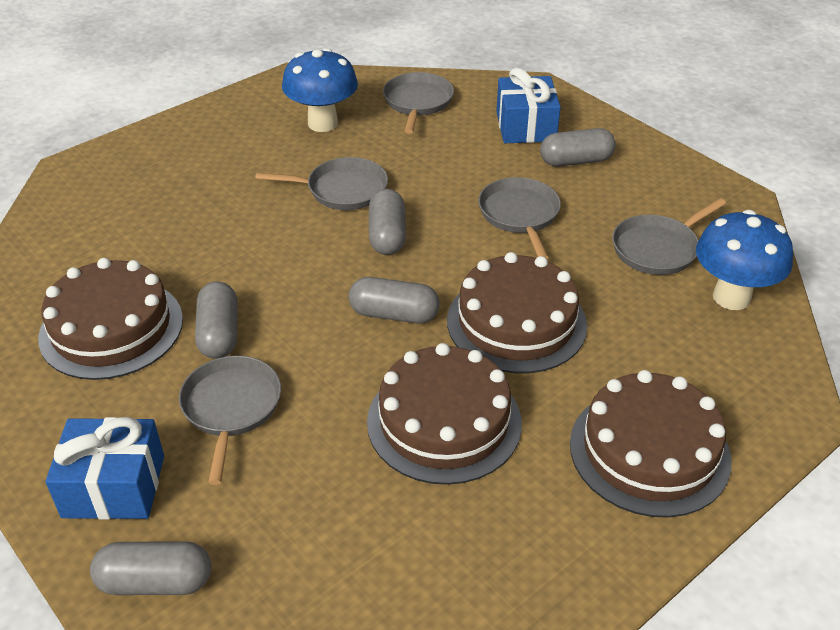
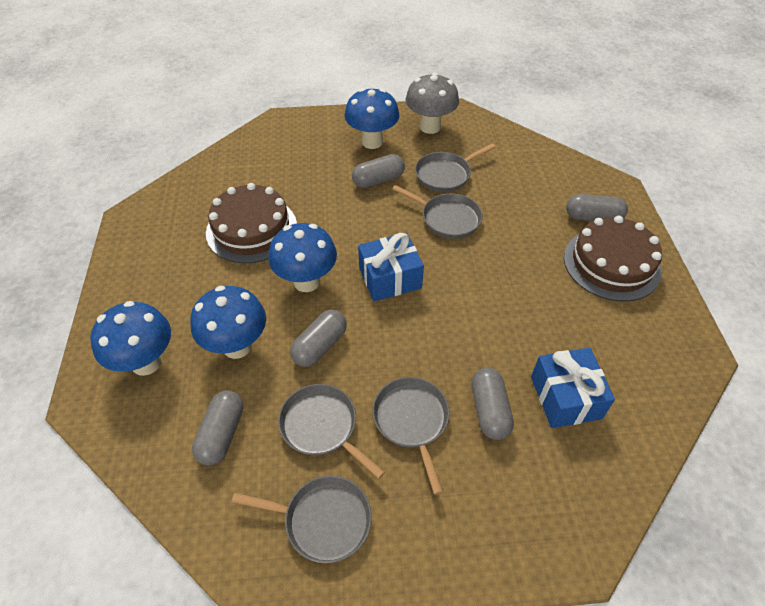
blue mushroom: [282,48,358,132] [696,210,793,310] = 2 -> [90,301,171,376] [191,286,266,359] [268,223,337,292] [345,88,399,149] = 4
brown cake: [38,258,183,380] [367,343,522,485] [447,252,587,373] [570,370,732,518] = 4 -> [206,183,297,263] [564,216,662,301] = 2
grey mushroom: none = 0 -> [406,73,459,134] = 1

